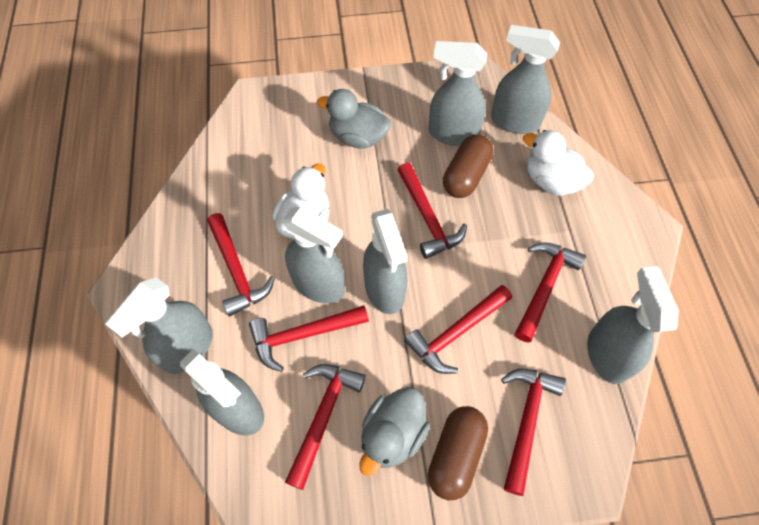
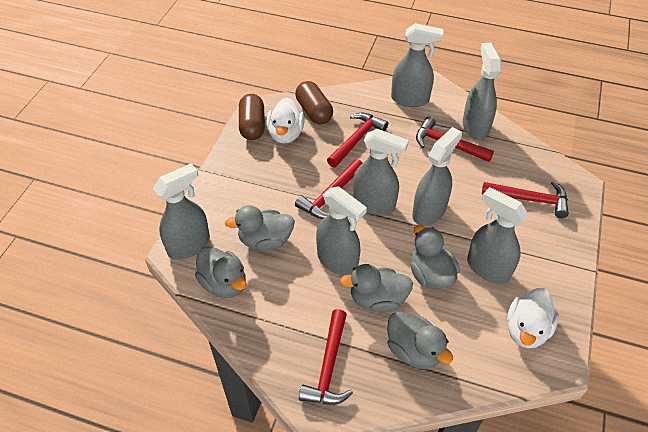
grey duck: [317,89,391,149] [359,387,430,476] = 2 -> [195,246,246,298] [225,205,295,250] [340,264,413,312] [387,311,453,369] [410,225,460,289] = 5
red hammer: [207,213,275,316] [249,305,369,372] [285,364,366,490] [397,163,467,259] [404,285,512,374] [501,369,566,496] [515,242,586,343] = 7 -> [295,159,362,219] [299,309,353,404] [327,113,388,168] [416,117,494,162] [482,181,569,218] = 5

